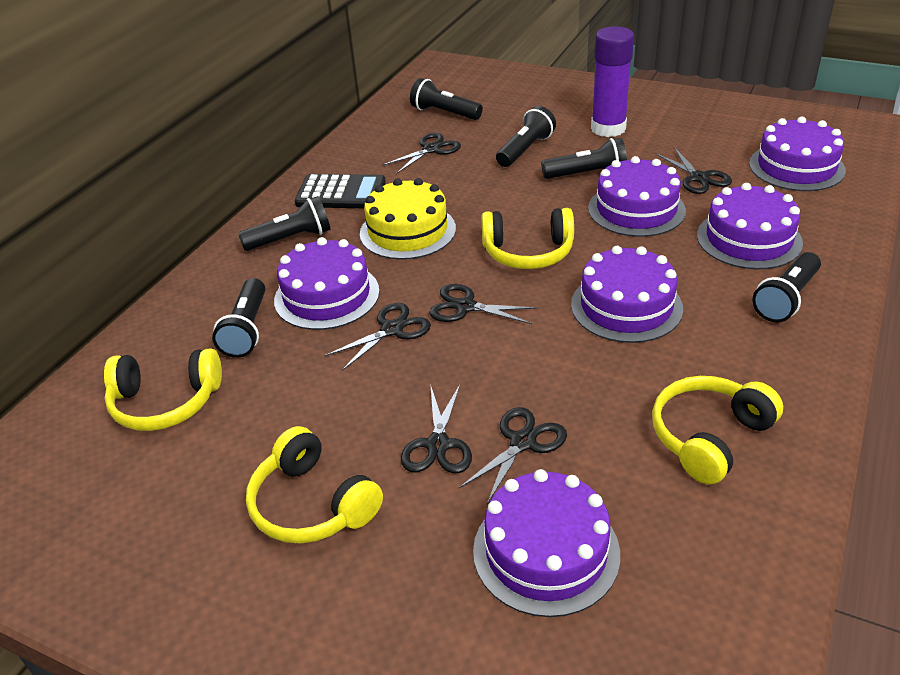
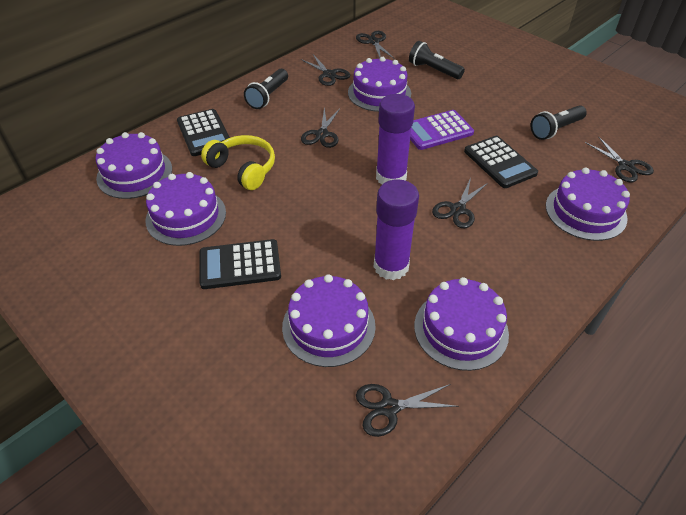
black calculator: [295,174,386,208] = 1 -> [177,109,230,156] [200,239,281,289] [464,136,538,188] = 3
black flashlight: [212,278,265,358] [238,196,331,251] [410,78,483,120] [496,106,556,167] [541,138,627,179] [752,252,821,322] = 6 -> [244,69,288,109] [409,41,465,79] [531,105,587,140] = 3
purple calculator: none = 0 -> [410,110,474,150] = 1
purple glue stick: [591,27,634,137] = 1 -> [374,179,419,280] [376,94,415,184] = 2
yellow cake: [360,178,456,260] = 1 -> none = 0
yellow headphones: [104,348,222,431] [246,426,383,544] [481,208,574,269] [652,376,783,484] = 4 -> [201,135,275,190] = 1

